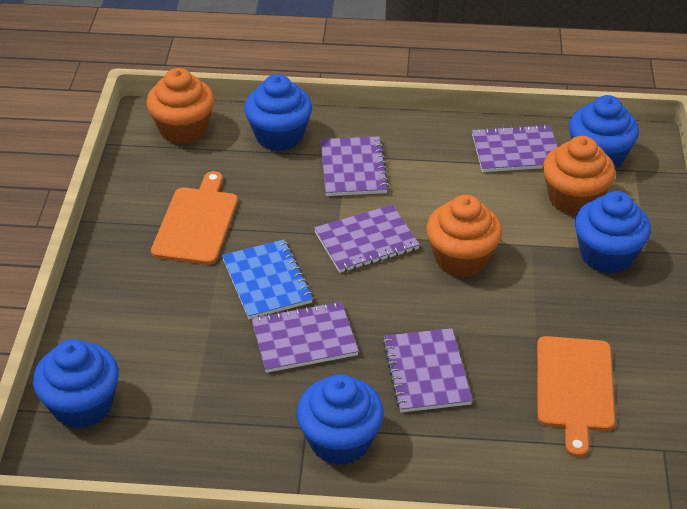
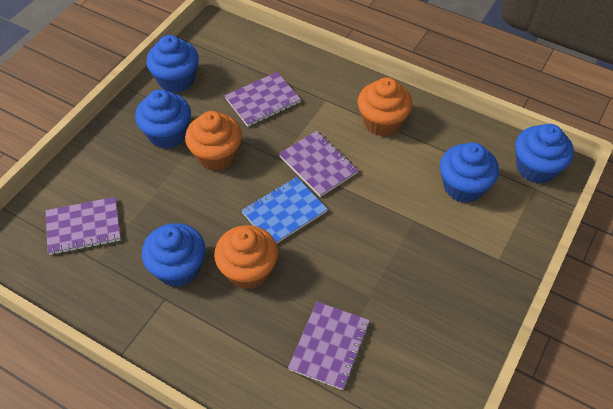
orange cutting board: [151,171,238,265] [537,336,615,457] = 2 -> none = 0
purple notebook: [251,301,359,373] [314,205,420,273] [320,136,389,196] [383,328,473,412] [472,124,557,172] = 5 -> [45,197,121,255] [225,72,301,127] [279,131,359,197] [288,302,370,390] = 4

